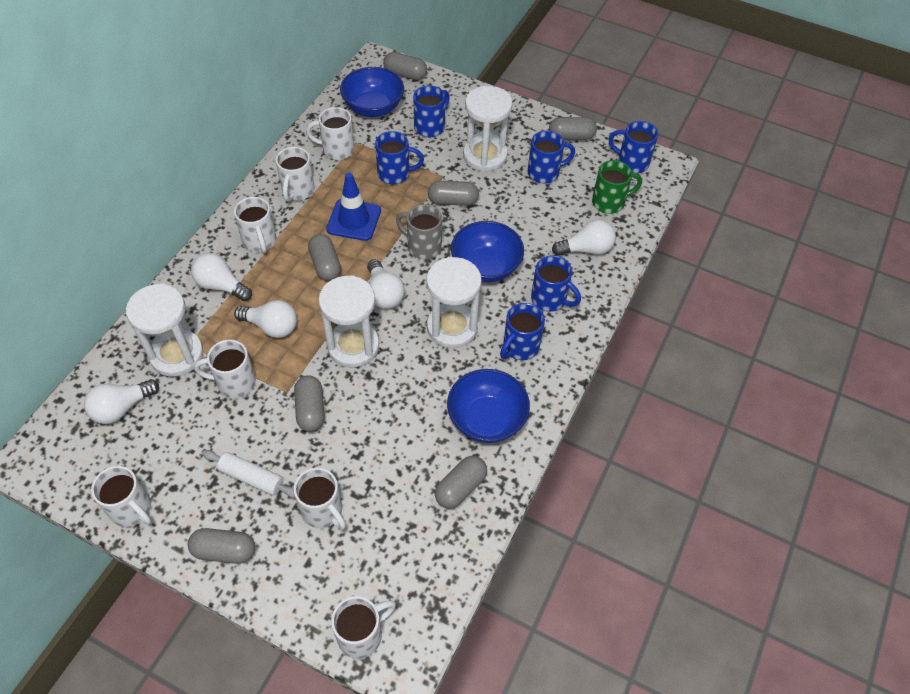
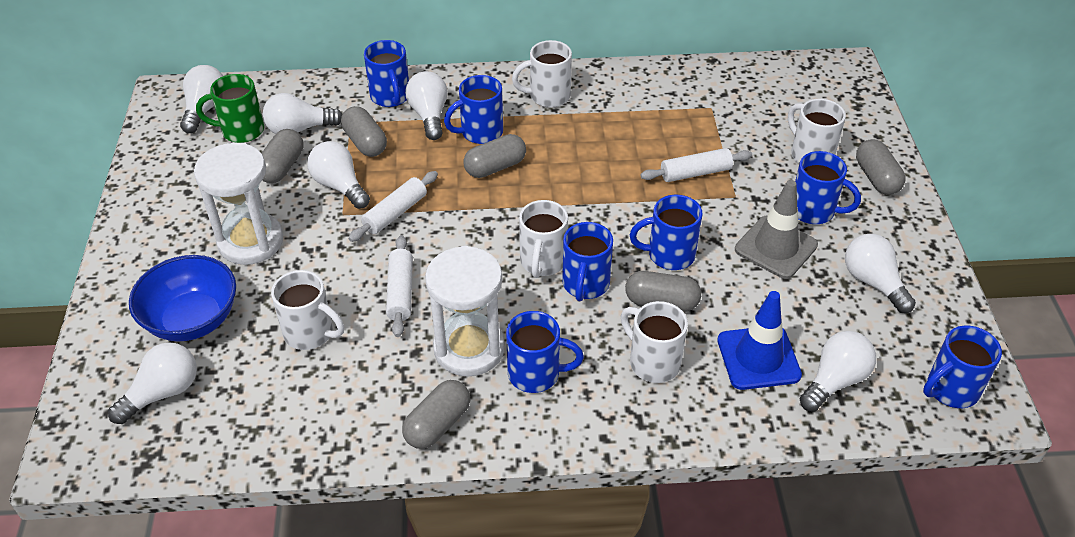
blue bowl: [340,67,404,117] [447,369,530,443] [451,221,524,283] = 3 -> [129,255,236,342] = 1
blue mug: [375,131,424,184] [413,85,450,137] [500,303,545,360] [528,131,575,184] [531,255,581,312] [609,121,658,173] = 6 -> [364,40,409,107] [444,75,503,144] [506,311,584,393] [562,222,613,301] [630,195,703,270] [795,151,861,224] [923,325,1002,408] = 7
grey capsule: [188,528,255,564] [294,375,324,432] [308,234,341,281] [383,52,427,80] [428,181,479,206] [435,456,487,509] [549,117,597,140] = 7 -> [261,129,303,183] [341,106,387,157] [402,380,470,449] [463,134,526,178] [625,271,701,312] [856,139,906,195] = 6
grey mug: [396,204,442,259] = 1 -> none = 0
grey traffic cone: none = 0 -> [735,180,818,279] = 1
white hourglass: [126,284,203,377] [318,275,379,368] [426,257,482,348] [463,86,512,172] = 4 -> [194,143,283,265] [425,246,505,376] = 2
white light bulb: [84,379,159,424] [191,253,252,301] [234,300,297,338] [367,259,404,309] [552,219,616,256] = 5 -> [108,342,197,424] [180,65,223,133] [263,93,342,134] [307,141,370,209] [405,71,448,140] [800,331,876,412] [845,234,916,313] = 7
white mug: [91,466,152,527] [194,340,256,398] [234,197,276,253] [276,147,315,202] [294,468,346,530] [306,107,354,160] [331,596,396,659] = 7 -> [271,270,344,350] [512,40,572,107] [519,200,568,278] [621,301,688,383] [788,99,846,163] = 5
white rolling pin: [202,450,295,498] = 1 -> [349,171,438,242] [386,235,413,337] [641,148,752,182] = 3

